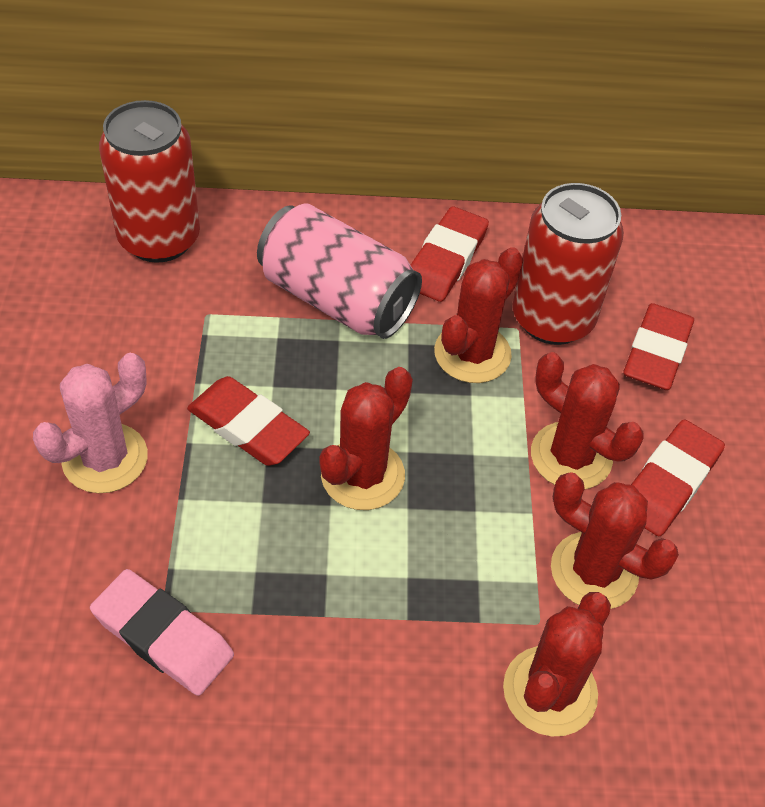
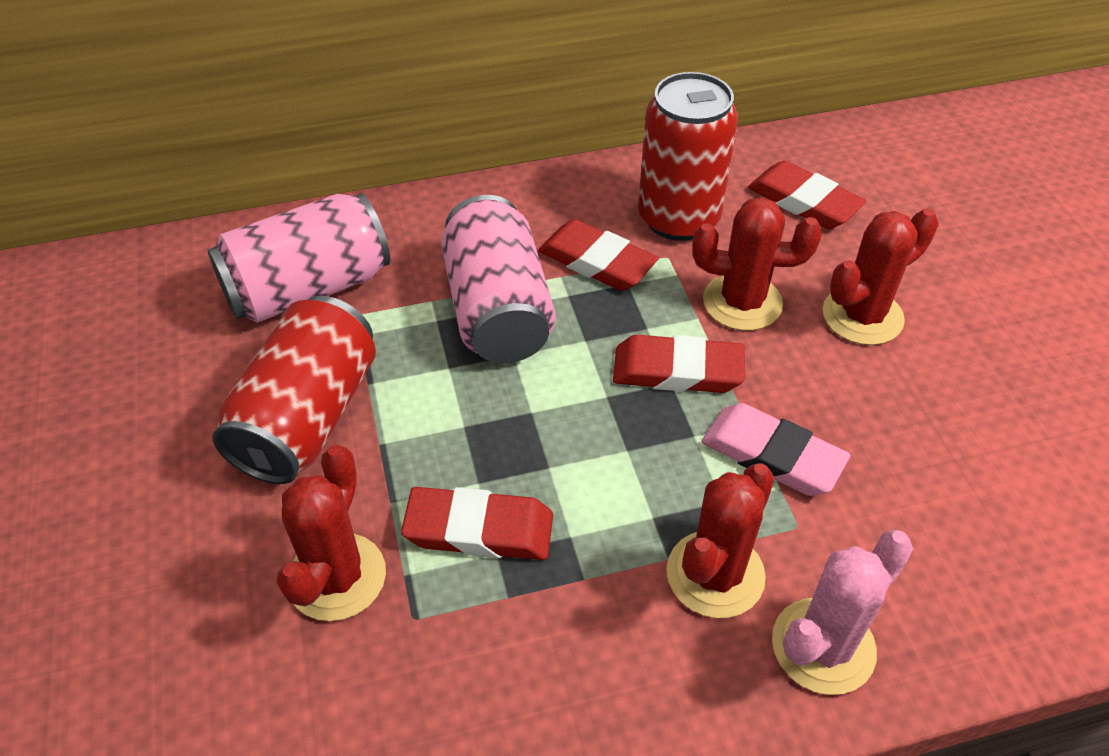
pink can: [257,203,422,339] = 1 -> [208,193,390,323] [441,195,556,363] = 2
red cactus: [320,367,413,510] [434,247,523,383] [503,592,611,736] [531,352,644,489] [551,472,679,609] = 5 -> [277,444,386,621] [666,463,774,618] [692,197,822,331] [823,208,939,345] = 4

